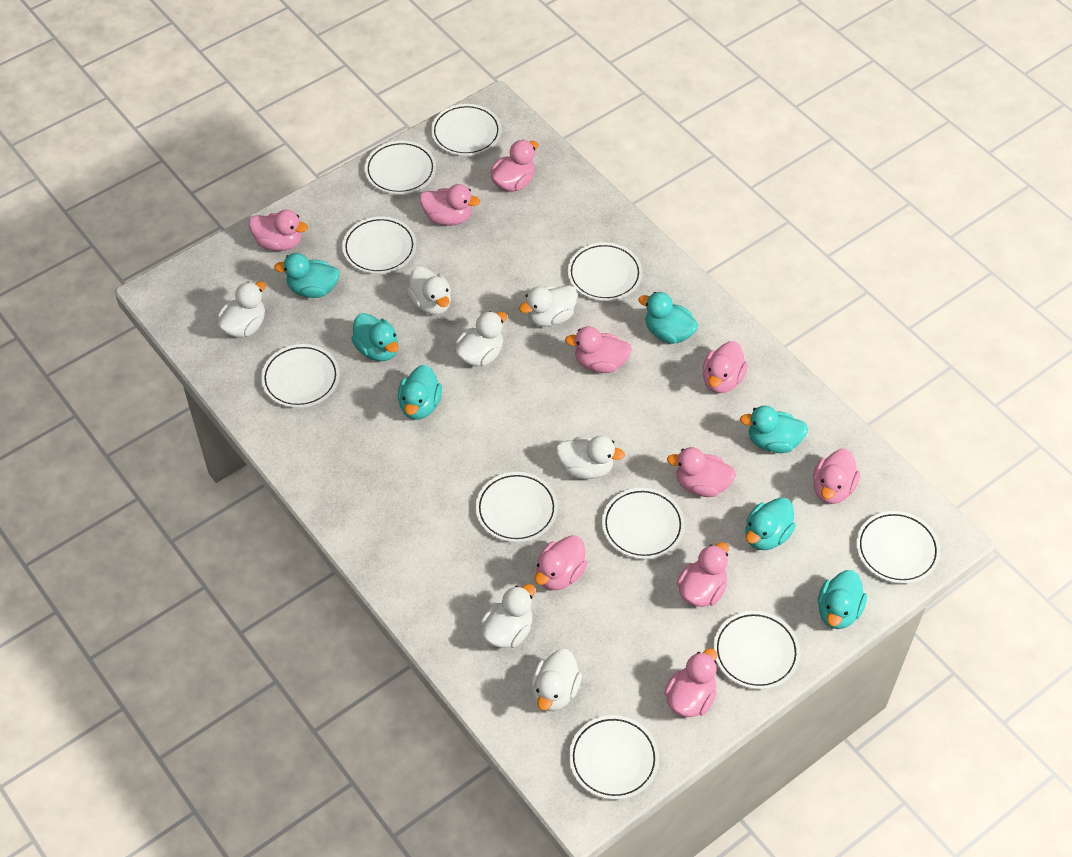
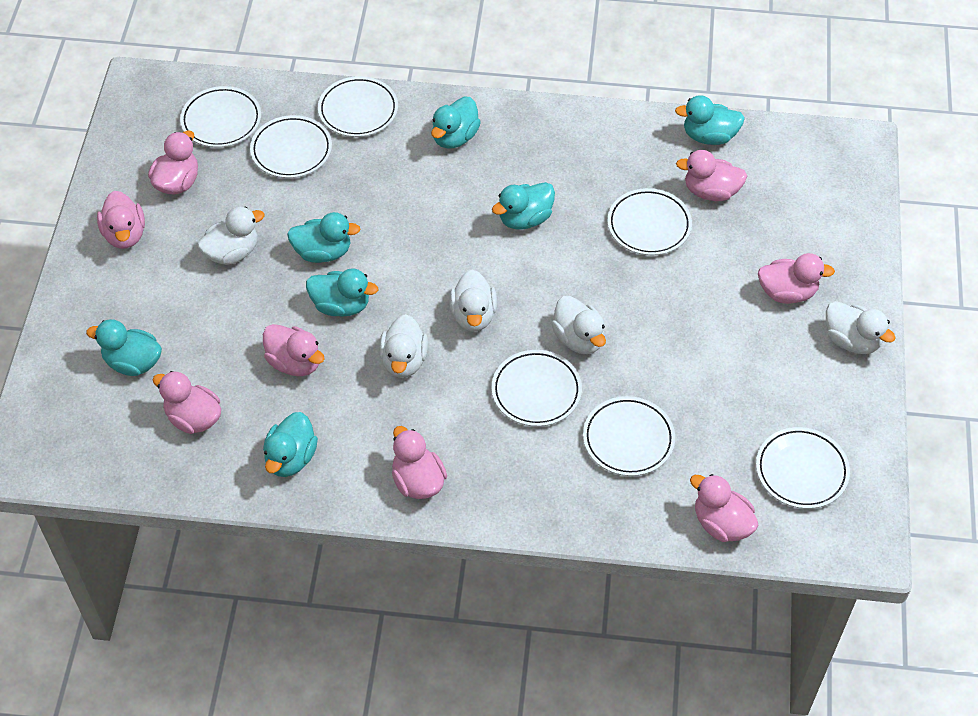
pink duck: [249,210,308,251] [420,184,480,226] [491,140,538,192] [535,535,587,590] [565,326,632,373] [664,648,717,717] [667,447,736,497] [677,542,729,607] [702,341,748,393] [813,449,860,504] = 10 -> [97,191,145,249] [148,130,198,194] [153,371,221,434] [263,324,325,376] [392,426,447,499] [676,150,747,201] [690,474,758,542] [758,253,835,304] = 8
white duck: [218,281,266,338] [407,266,451,315] [455,311,507,366] [480,584,535,648] [519,285,577,327] [531,649,582,711] [556,436,625,479] = 7 -> [197,207,265,265] [379,314,428,378] [449,270,497,332] [551,296,606,354] [826,301,896,354] = 5
white plate: [261,344,339,408] [342,217,416,274] [365,141,436,194] [431,104,501,156] [476,472,558,542] [568,242,642,301] [569,715,659,800] [602,488,685,559] [713,611,800,689] [856,511,940,584] = 10 -> [180,86,261,148] [250,115,332,178] [318,76,398,137] [492,350,582,427] [583,396,675,476] [607,188,692,255] [756,427,850,509] = 7

